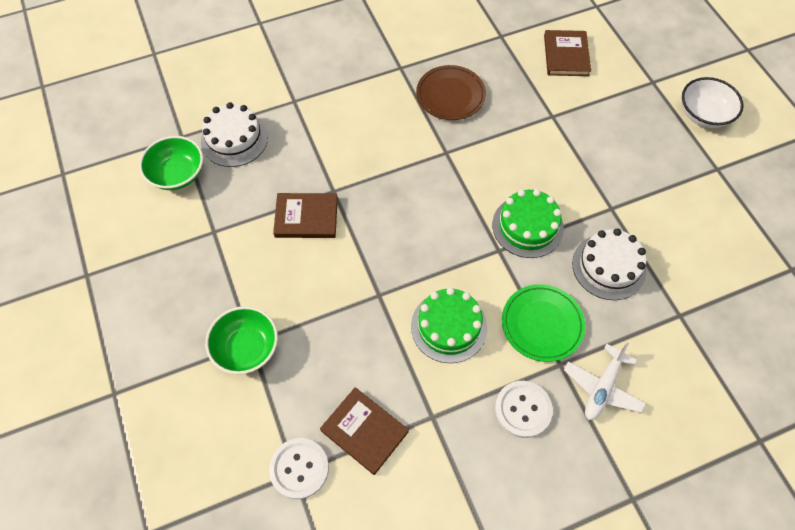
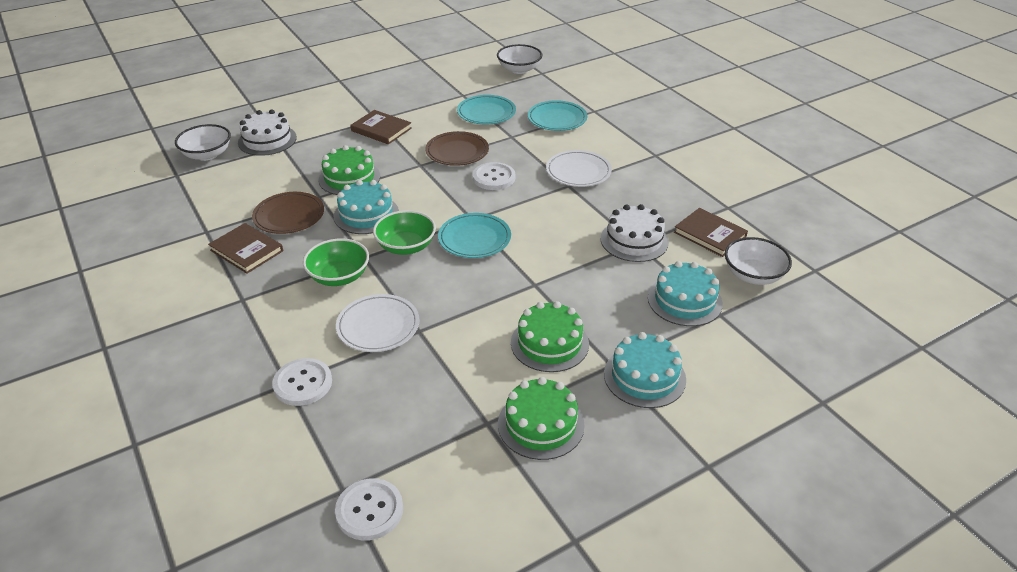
brown plate: [416,65,486,120] = 1 -> [252,192,324,234] [425,131,489,166] = 2
green cake: [411,287,487,363] [492,189,564,258] = 2 -> [319,145,380,195] [498,377,585,460] [511,301,589,372] = 3
green plate: [502,284,585,362] = 1 -> none = 0
turquoise cake: none = 0 -> [333,180,399,234] [604,332,686,408] [648,261,723,326] = 3
turquoise plate: none = 0 -> [438,213,511,258] [457,95,516,124] [528,100,587,131] = 3
white bowl: [682,77,744,128] = 1 -> [175,124,231,161] [497,44,542,74] [725,237,792,285] = 3
white button: [269,438,329,499] [495,381,553,438] = 2 -> [272,358,332,406] [335,478,403,541] [473,162,515,190] = 3
white plane: [564,343,646,420] = 1 -> none = 0
white plate: none = 0 -> [336,294,419,352] [546,150,612,187] = 2

